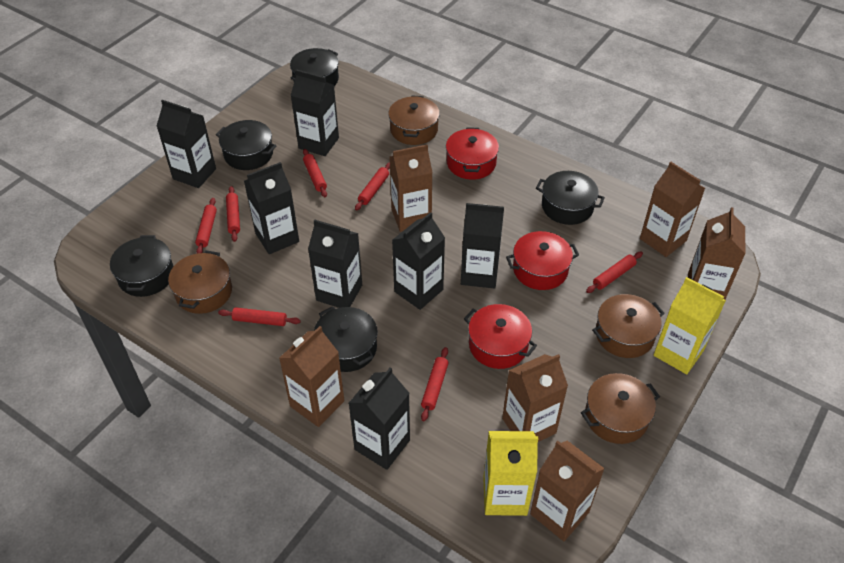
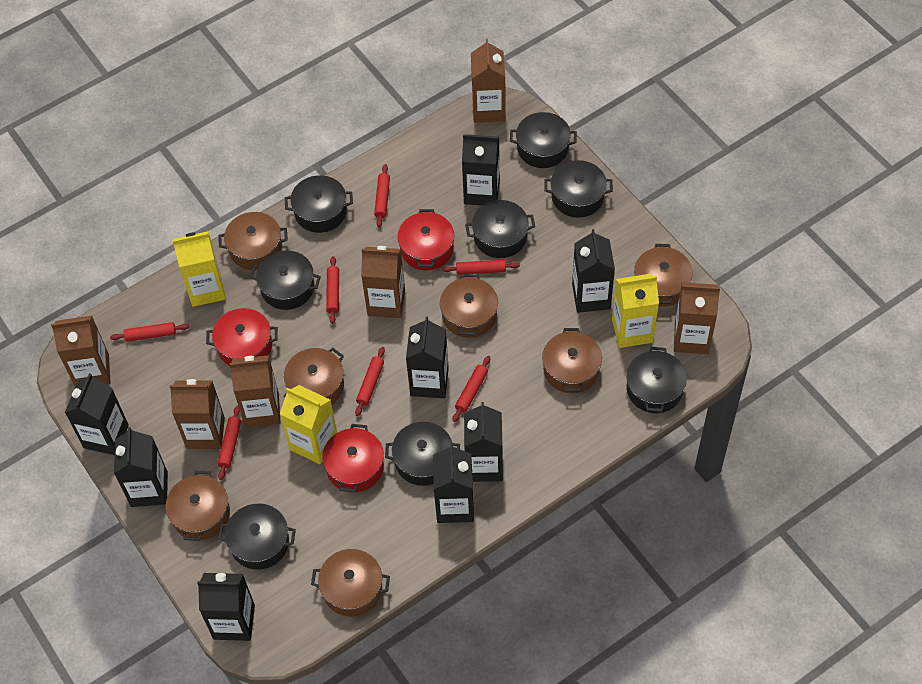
black carton: [157,100,216,188] [244,162,299,254] [290,69,339,156] [308,219,362,308] [349,368,410,470] [392,212,445,310] [461,203,504,289] = 7 -> [65,373,129,455] [114,427,168,507] [197,573,255,641] [406,317,449,398] [433,444,474,523] [462,134,500,205] [464,402,503,482] [572,229,615,313] = 8
black pot: [110,235,174,297] [216,120,276,170] [290,48,339,86] [314,306,378,372] [536,171,605,225] = 5 -> [218,504,296,570] [250,250,321,310] [285,175,353,233] [385,422,460,486] [465,200,535,258] [510,112,577,168] [545,160,613,218] [626,347,687,413] = 8
brown pot: [168,250,232,314] [388,95,440,145] [581,373,660,444] [592,294,665,358] = 4 -> [166,471,230,541] [218,212,288,270] [284,348,344,405] [311,549,390,616] [440,274,498,338] [542,328,602,393] [634,244,693,307] = 7
yellow carton: [483,431,538,516] [654,277,726,374] = 2 -> [173,231,226,307] [280,385,337,464] [612,274,659,348] = 3

